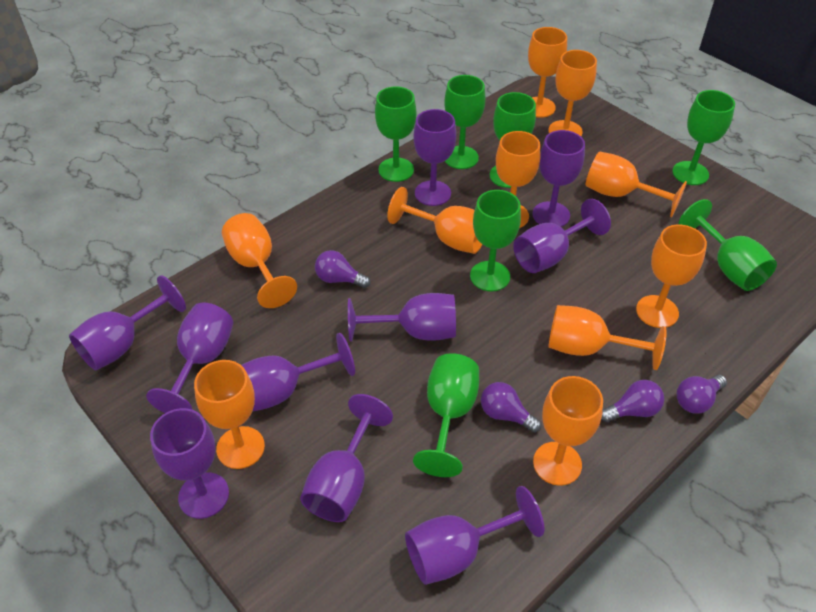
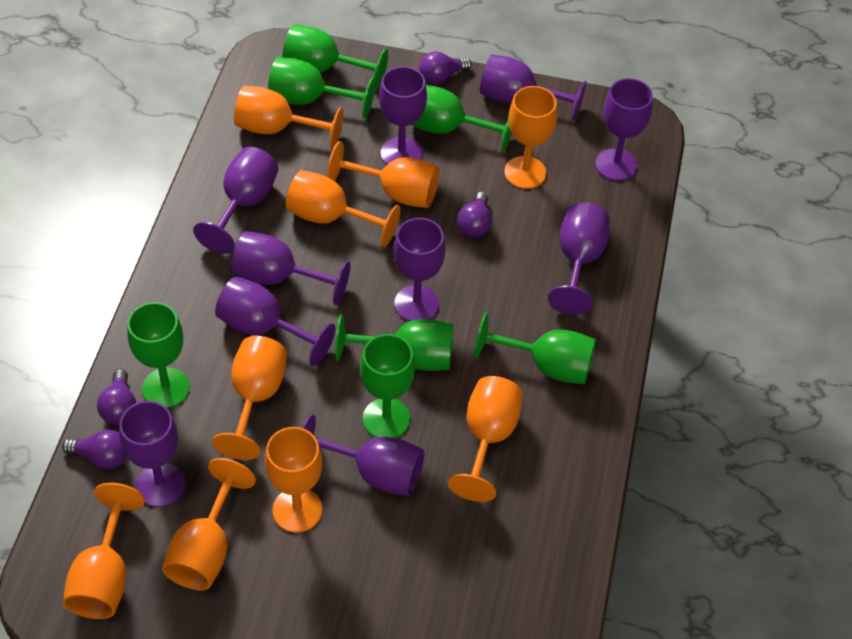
orange goblet: [194,360,265,469] [222,213,297,308] [387,187,483,254] [496,131,540,228] [528,27,567,118] [533,376,603,486] [548,50,597,136] [548,305,667,370] [586,151,687,217] [636,224,707,328] = 10 -> [63,483,145,619] [162,458,256,590] [212,336,287,460] [234,86,344,149] [265,427,322,533] [286,170,400,247] [327,141,440,208] [448,376,523,502] [504,86,557,189] = 9

